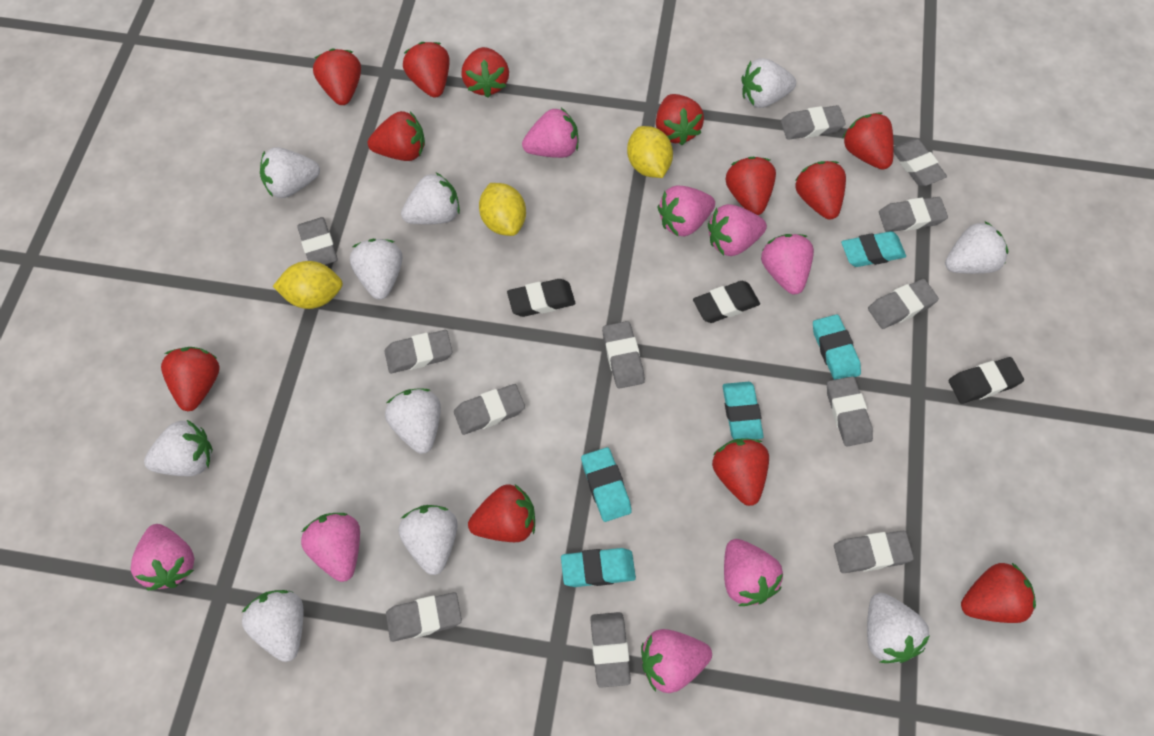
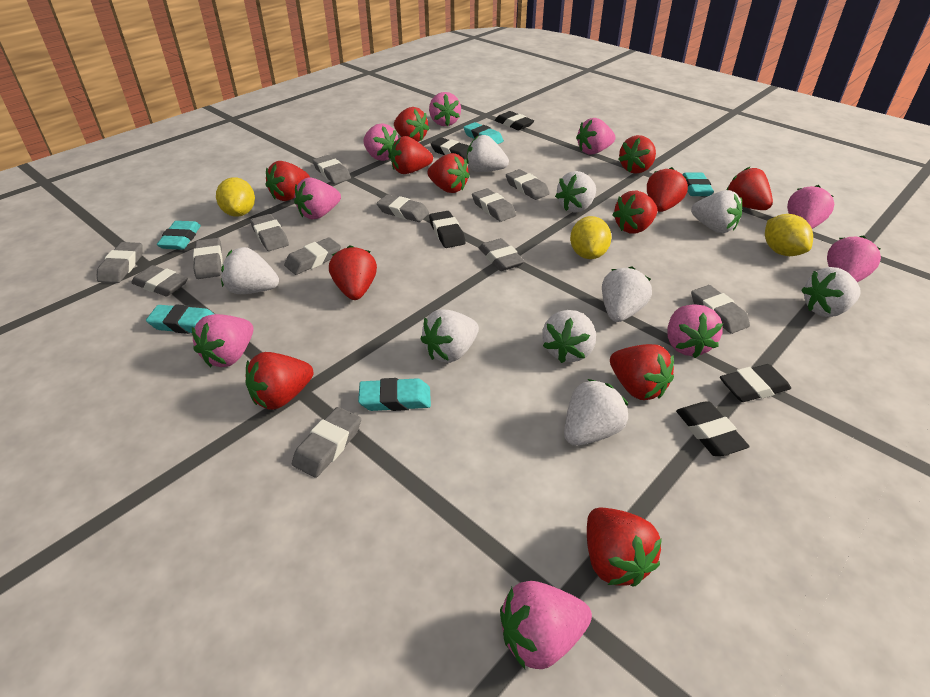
black eraser: [507,279,575,317] [693,281,760,323] [948,357,1024,404] = 3 -> [429,211,466,248] [431,137,469,161] [495,111,534,130] [676,401,750,456] [720,364,791,402] = 5
pink strawberry: [131,524,195,590] [301,513,360,582] [522,108,578,158] [641,629,712,693] [658,186,715,236] [708,204,767,256] [724,539,783,606] [761,234,814,295] = 8 -> [192,314,254,367] [294,177,341,219] [363,123,398,161] [429,92,461,126] [500,581,592,669] [576,118,616,155] [667,304,723,358] [787,185,834,229] [827,236,881,282] = 9
white strawberry: [144,420,213,476] [242,590,303,662] [260,147,320,198] [350,239,403,300] [385,388,441,454] [398,505,458,575] [401,173,460,224] [741,59,796,108] [867,593,930,663] [945,221,1008,274] = 10 -> [221,247,279,294] [421,309,479,363] [467,135,509,172] [542,310,596,363] [555,171,596,213] [564,379,628,446] [602,266,652,322] [691,190,742,233] [801,267,861,317] = 9

